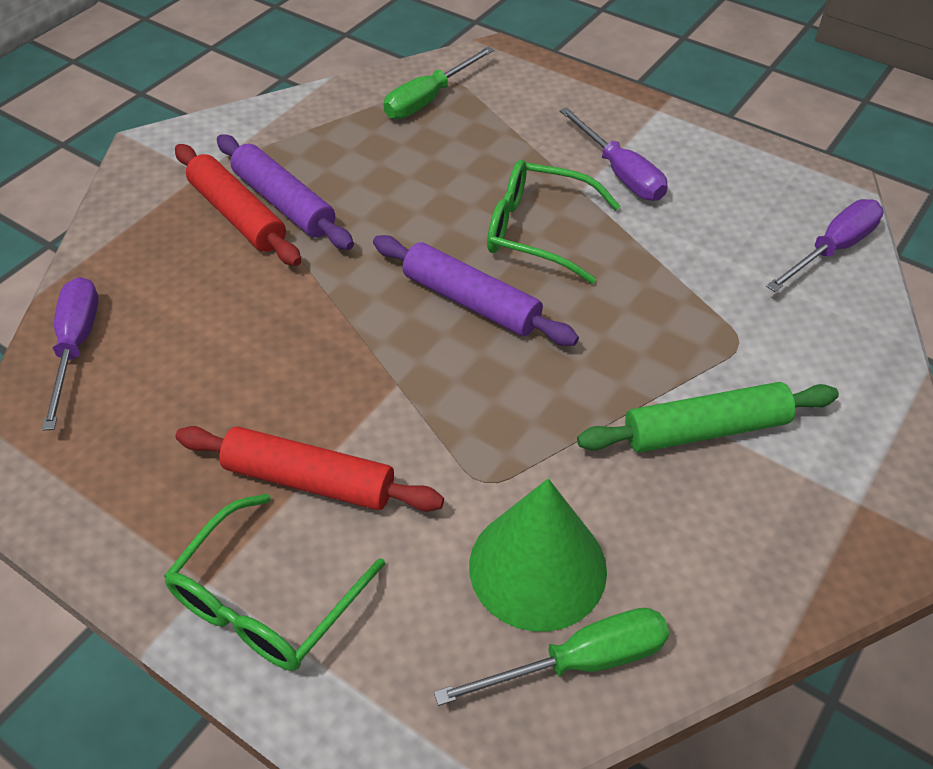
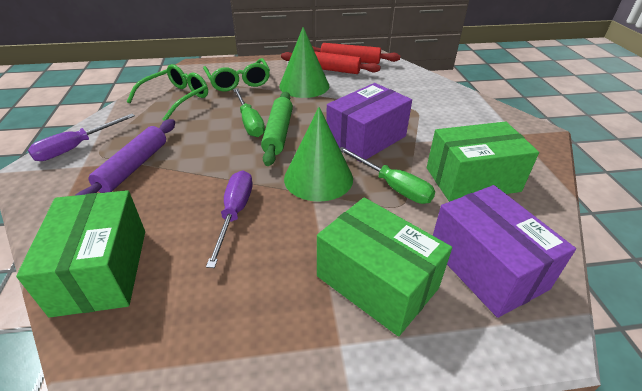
green box: none = 0 -> [16,190,145,318] [317,197,452,336] [427,121,539,202] = 3
green cone: [469,479,607,632] = 1 -> [279,27,329,98] [284,107,353,202] = 2
purple box: none = 0 -> [326,83,412,162] [433,185,576,318] = 2
purple rolling pin: [217,135,354,250] [373,235,579,346] = 2 -> [75,119,175,196] = 1
purple screwdriver: [42,277,99,431] [559,107,668,201] [766,199,884,292] = 3 -> [28,114,135,161] [206,171,253,268] = 2

